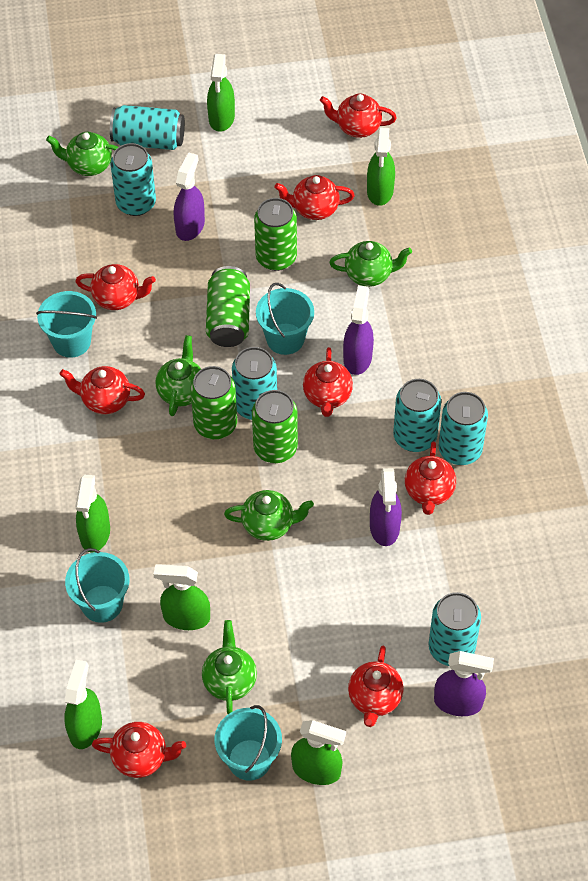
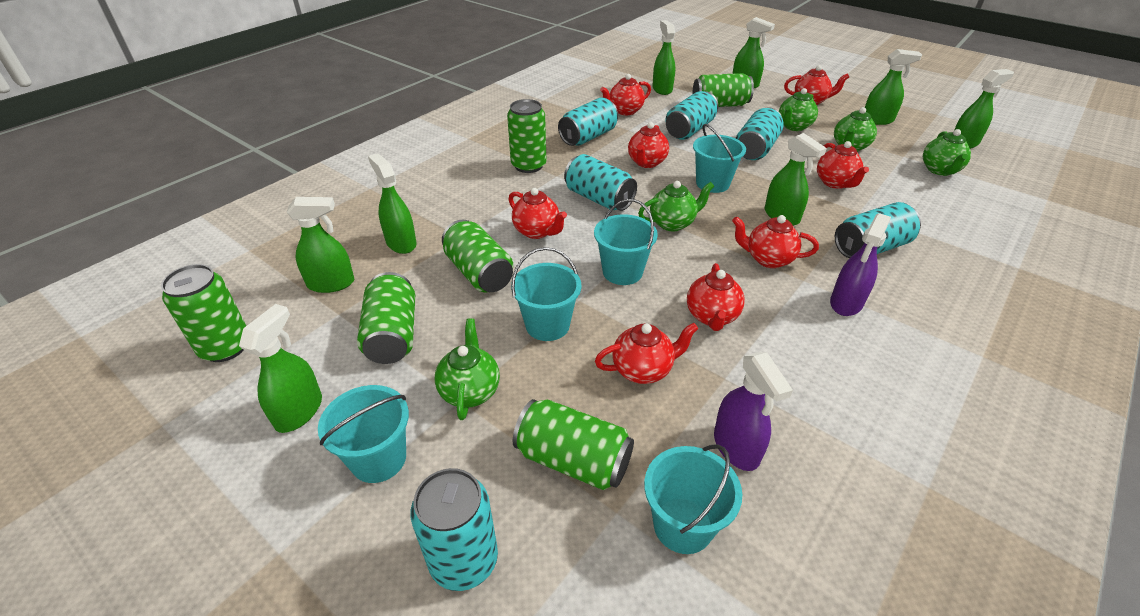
green can: [190,366,237,439] [206,266,250,347] [252,390,298,463] [254,198,297,271] = 4 -> [161,264,246,362] [357,272,415,364] [442,220,513,292] [507,99,546,173] [513,399,634,490] [693,73,754,107] = 6
green spray bottle: [64,660,102,749] [75,475,110,552] [153,564,210,630] [207,54,235,132] [291,720,346,785] [367,127,395,206] = 6 -> [239,304,322,433] [287,197,354,293] [368,153,417,254] [652,20,675,95] [733,17,775,88] [765,133,827,226] [865,49,922,125] [954,69,1014,149] = 8
purple spray bottle: [174,152,205,241] [343,285,374,375] [370,468,402,546] [434,651,494,716] = 4 -> [714,352,793,471] [830,213,891,316] = 2
turquoise bucket: [36,291,97,358] [65,548,130,623] [215,705,282,781] [256,283,314,355] = 4 -> [318,385,409,483] [511,247,581,341] [594,199,658,285] [644,444,742,554] [693,124,746,193] = 5

